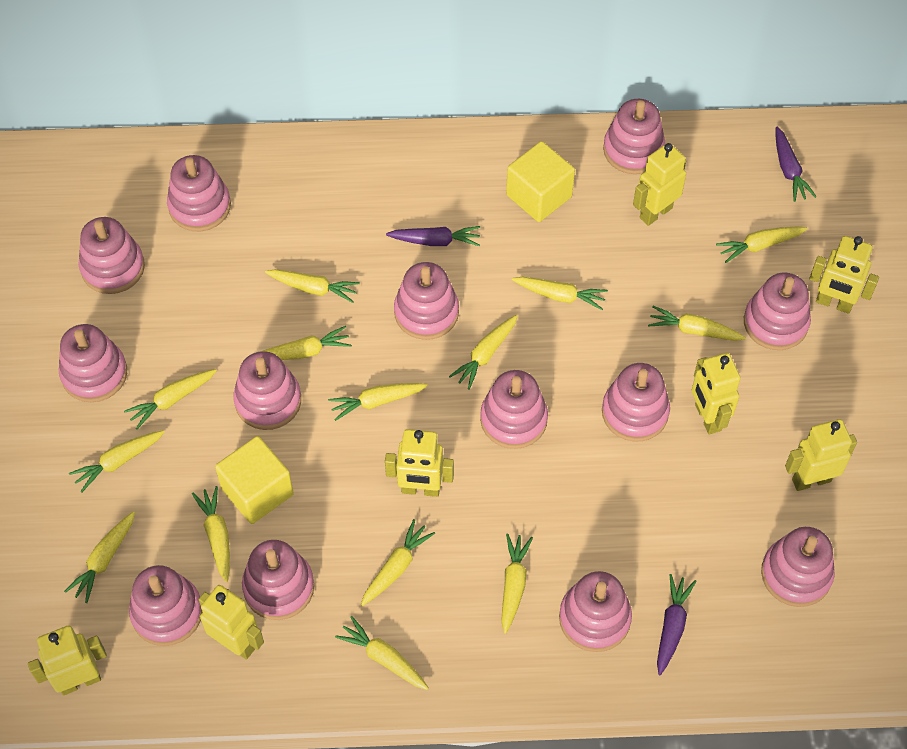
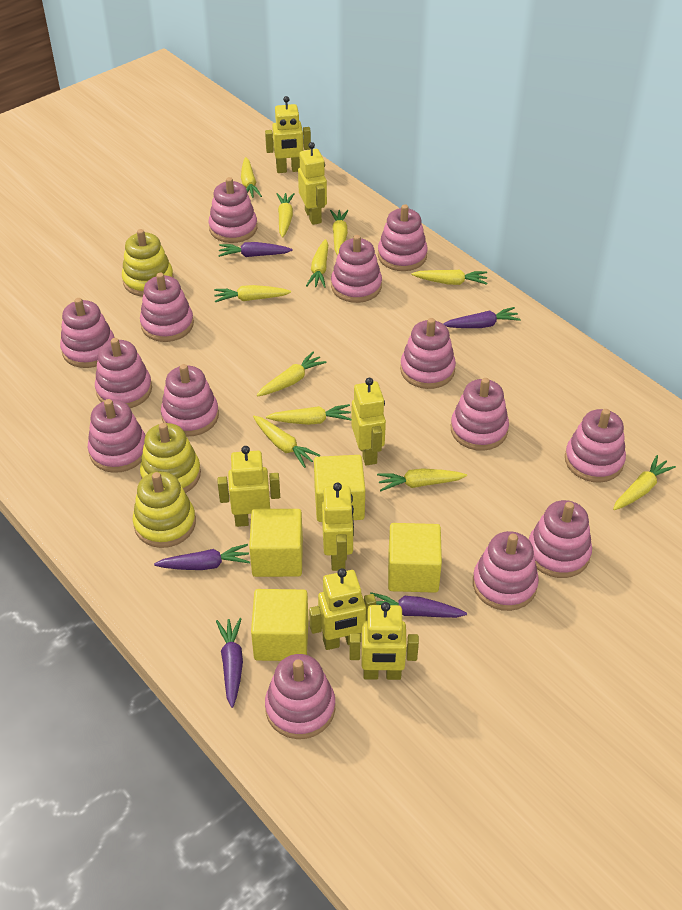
pink stacking toy: [59,324,127,402] [78,217,145,294] [129,565,202,646] [167,155,231,231] [233,351,301,430] [242,540,314,620] [394,262,459,340] [480,370,548,449] [559,571,632,652] [602,363,670,442] [603,99,666,174] [744,273,811,350] [761,527,835,607] = 13 -> [60,298,115,368] [88,399,145,473] [95,338,152,408] [140,273,194,342] [161,364,219,437] [209,177,257,243] [265,654,335,739] [331,235,382,303] [378,204,428,271] [400,318,456,389] [451,378,509,451] [473,531,539,611] [529,500,592,578] [565,409,626,483] = 14
purple carrot: [386,226,480,246] [657,574,696,675] [775,127,816,202] = 3 -> [154,544,250,570] [216,618,243,708] [218,242,293,257] [370,592,467,618] [443,307,521,328] = 5
yellow carrot: [64,511,135,603] [69,430,165,492] [124,369,217,429] [192,486,230,582] [263,326,352,360] [265,269,360,303] [328,383,428,421] [335,616,429,690] [361,519,435,606] [449,315,518,390] [501,534,533,634] [512,277,608,310] [648,306,746,341] [716,227,807,263] = 14 -> [214,285,291,302] [241,157,262,198] [253,416,320,468] [257,352,327,396] [266,404,351,425] [277,193,295,238] [306,239,328,288] [330,210,349,255] [377,468,467,491] [412,270,487,285] [613,455,676,510] = 11
yellow cube: [215,436,294,524] [506,141,575,222] = 2 -> [249,509,303,577] [251,589,308,661] [314,455,365,522] [388,523,442,593] = 4
yellow stacking toy: none = 0 -> [122,229,174,297] [133,471,196,548] [140,423,201,493] = 3

